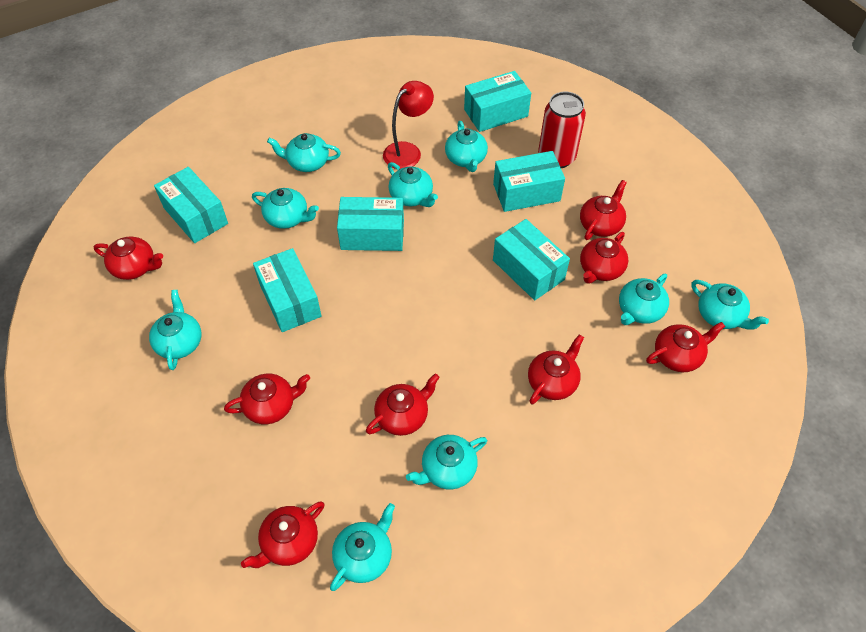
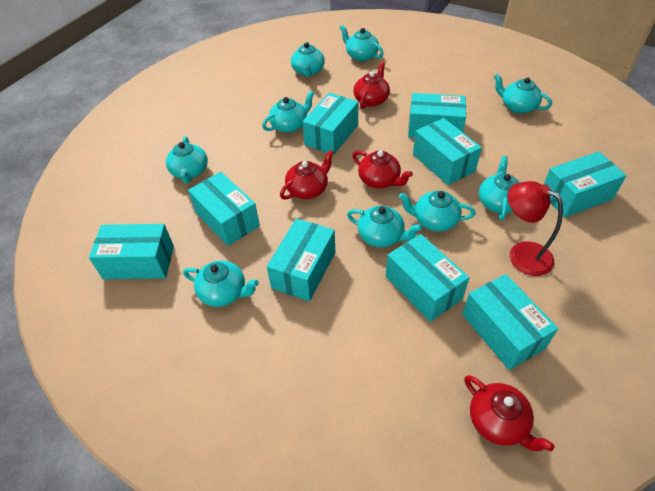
red can: [538,92,586,168] = 1 -> none = 0
red teapot: [94,236,163,280] [224,374,310,424] [241,502,324,568] [366,373,440,436] [528,334,584,404] [580,180,627,240] [580,232,628,284] [646,322,725,372] = 8 -> [280,150,334,200] [352,150,413,189] [353,62,390,109] [464,375,555,451] = 4
turquoise box: [154,167,228,243] [253,248,321,332] [337,197,404,251] [464,71,531,132] [493,151,565,212] [493,219,570,300] = 6 -> [89,224,174,279] [188,172,260,246] [267,218,335,301] [302,93,358,155] [386,234,470,322] [408,93,466,138] [413,118,482,185] [462,274,558,370] [544,151,627,217] = 9

